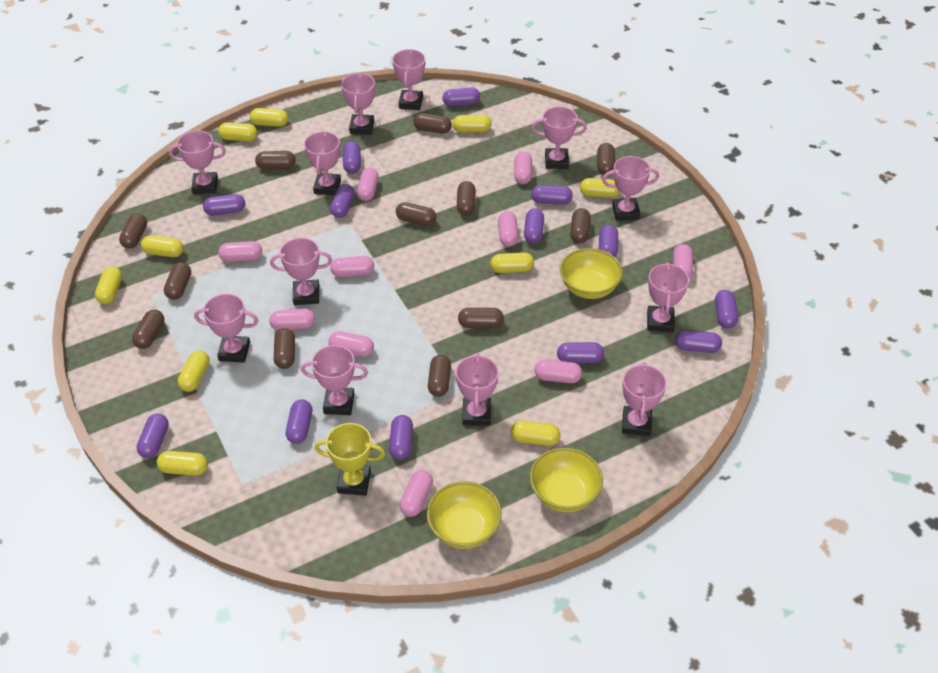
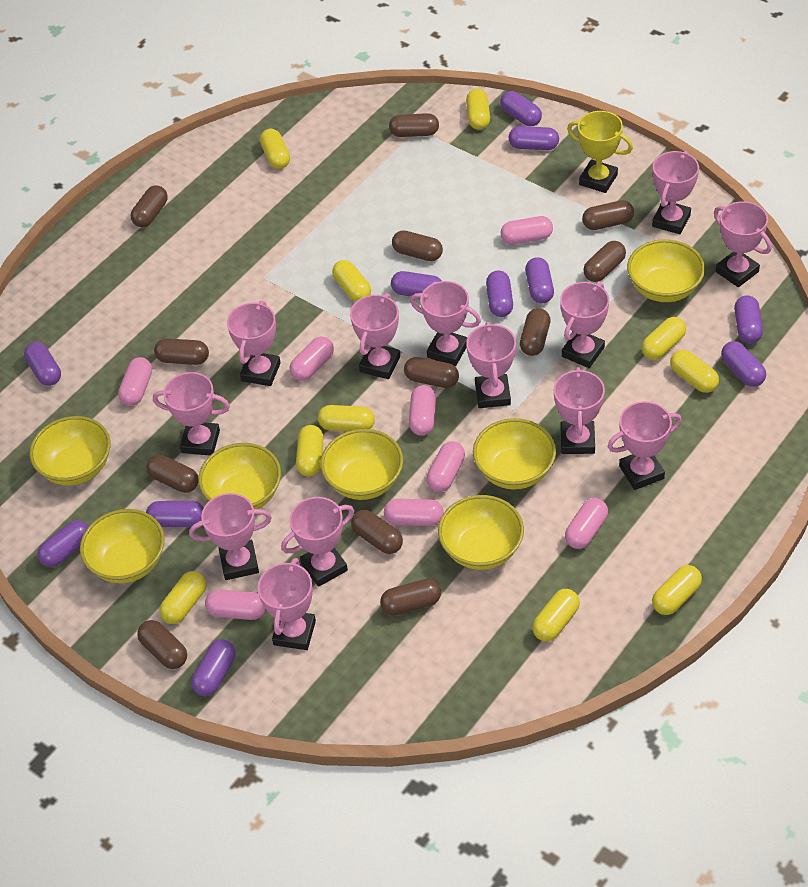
pink capsule: [218,241,262,262] [269,308,316,331] [328,331,374,357] [330,256,374,277] [357,168,379,201] [399,470,433,517] [498,211,518,247] [514,151,532,184] [534,360,582,383] [673,244,693,279] = 10 -> [118,357,152,406] [205,590,266,620] [290,337,334,381] [384,499,444,526] [409,385,436,436] [427,441,465,492] [501,216,553,244] [565,498,608,549] = 8
pink trophy: [169,130,226,194] [194,294,259,363] [270,238,332,305] [301,345,368,415] [304,131,341,195] [341,73,375,135] [392,49,425,110] [456,353,499,426] [532,106,587,169] [602,156,659,221] [622,362,667,436] [647,262,689,332] = 12 -> [153,372,230,455] [189,493,272,580] [227,301,281,386] [257,558,316,650] [281,497,354,587] [350,293,400,379] [410,281,481,366] [466,322,516,408] [554,367,605,454] [560,282,609,368] [608,401,682,490] [652,151,699,234] [714,201,772,287] = 13
purple capsule: [137,413,169,458] [203,194,245,216] [286,399,312,444] [330,184,355,218] [343,141,361,174] [389,415,413,460] [443,87,480,107] [524,208,544,244] [531,185,573,205] [557,342,604,363] [599,225,618,257] [675,330,722,353] [715,290,738,329] = 13 -> [24,342,61,386] [37,520,89,567] [146,501,204,527] [191,639,235,696] [391,271,442,296] [486,271,513,317] [500,91,542,126] [509,126,559,150] [525,257,554,303] [721,341,766,387] [734,295,763,344] = 11
yellow bowl: [427,481,502,549] [530,447,603,512] [560,248,623,299] = 3 -> [29,416,111,486] [80,509,165,583] [198,443,281,509] [321,429,403,500] [438,495,524,570] [473,418,556,490] [627,239,705,302] = 7

